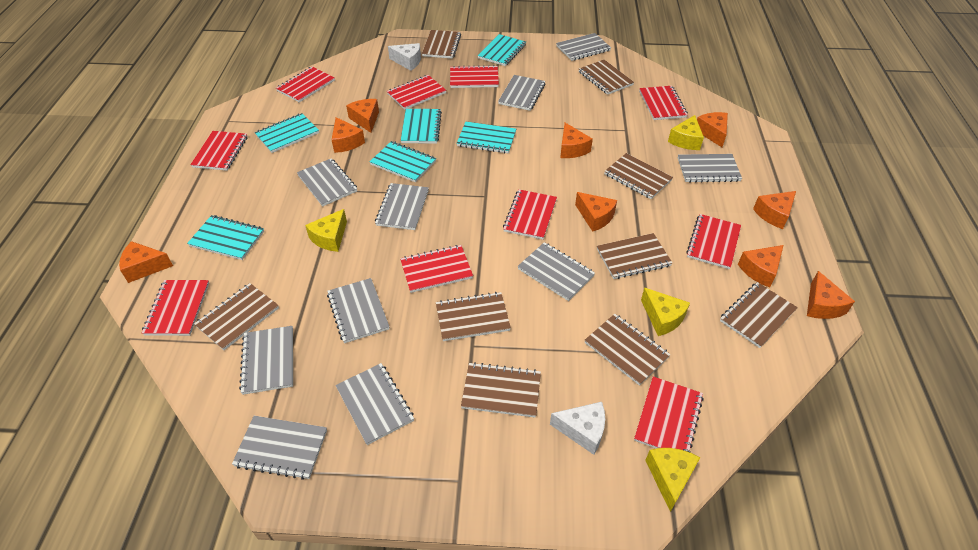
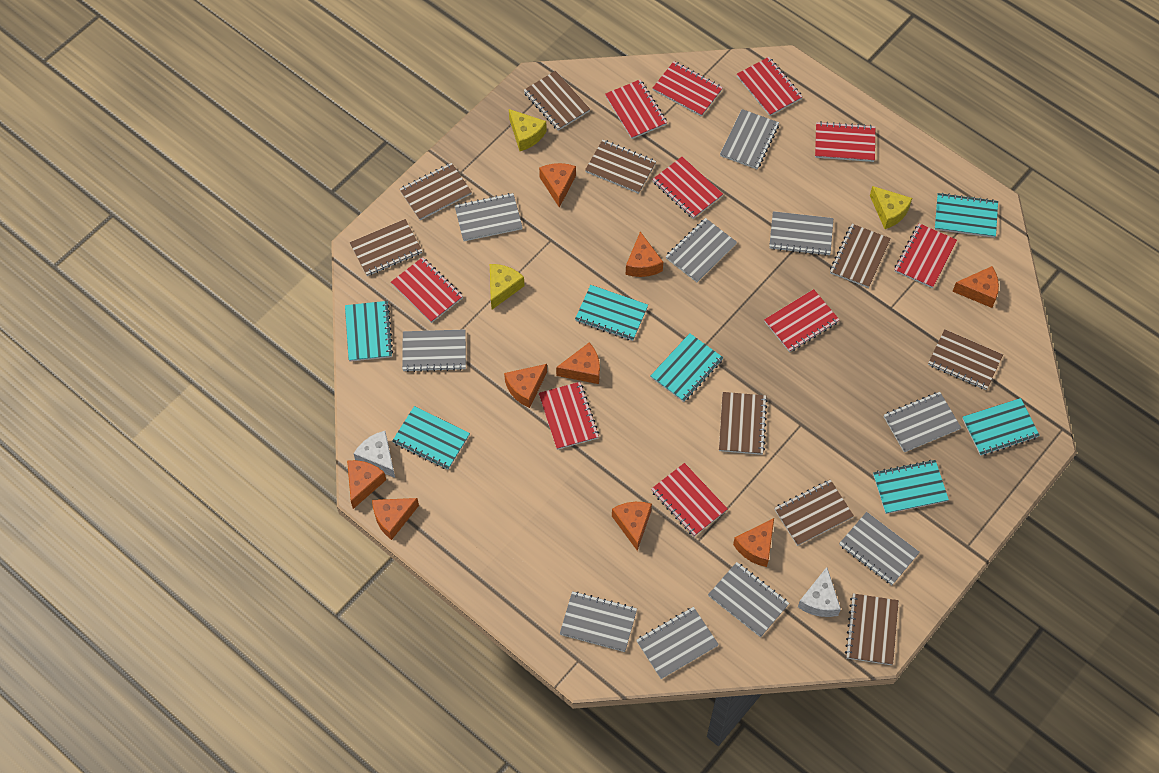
turquoise notebook: [187,215,264,260] [255,113,319,153] [370,141,436,182] [401,109,442,144] [457,122,516,154] [477,34,526,66] = 6 -> [345,301,393,362] [392,406,470,470] [575,285,648,341] [651,333,723,402] [873,460,949,514] [935,193,998,238] [962,398,1040,456] = 7
yellow cheese: [305,209,347,252] [641,288,690,336] [645,448,700,512] [668,115,704,150] = 4 -> [490,264,524,309] [509,109,547,151] [870,186,912,229] = 3

